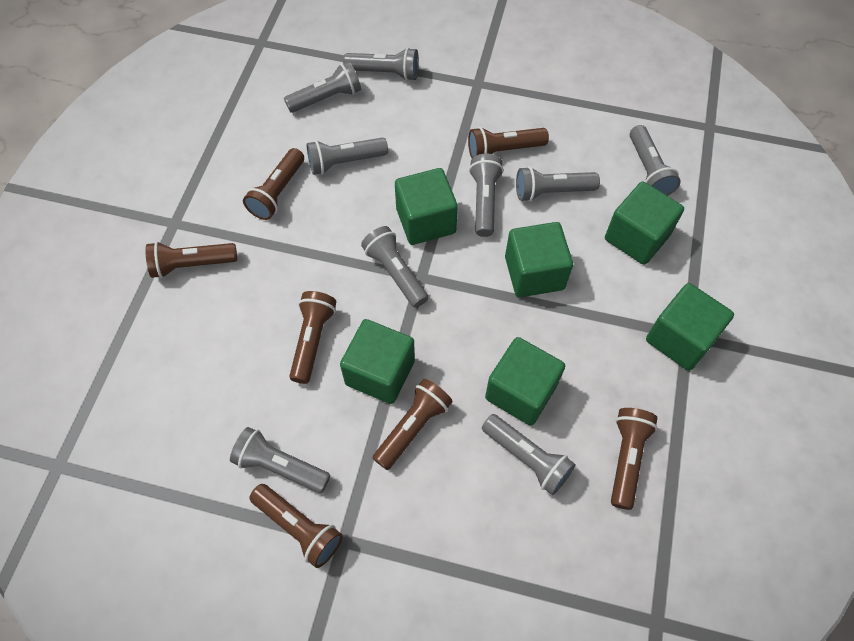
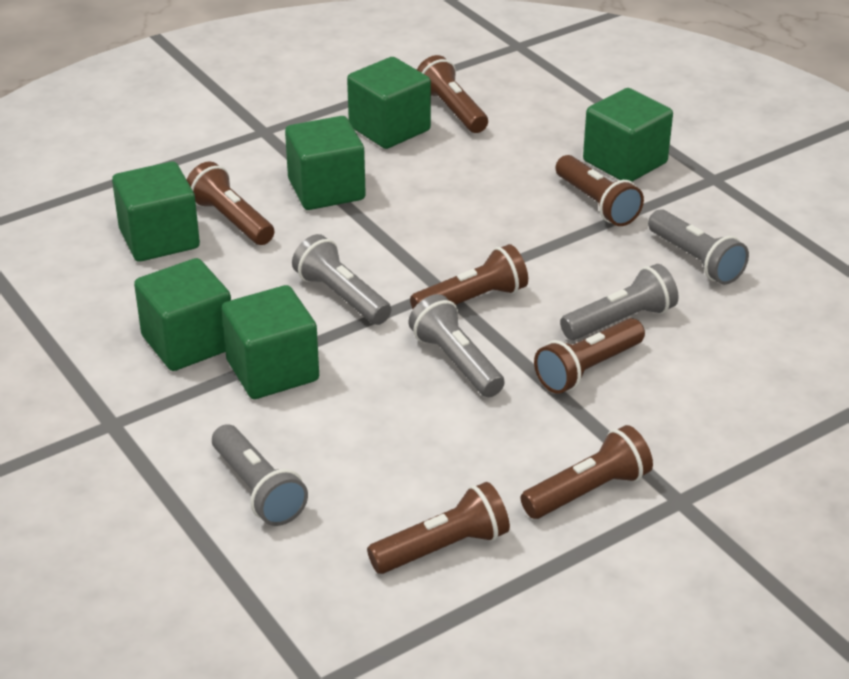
grey flashlight: [230,427,330,493] [284,61,361,113] [307,137,388,175] [343,48,419,81] [361,226,428,308] [469,154,504,237] [482,414,575,495] [516,166,600,202] [630,125,681,196] = 9 -> [212,424,308,526] [292,234,391,325] [408,294,504,397] [560,264,679,340] [648,209,749,285] = 5

